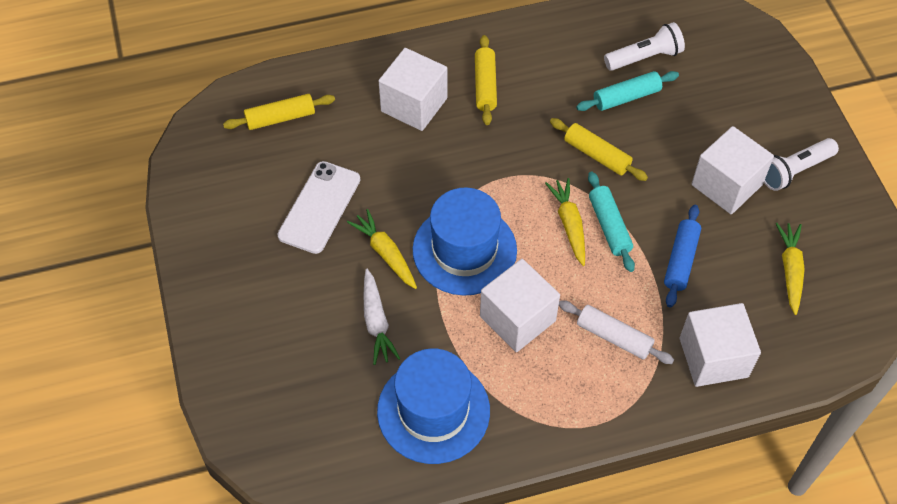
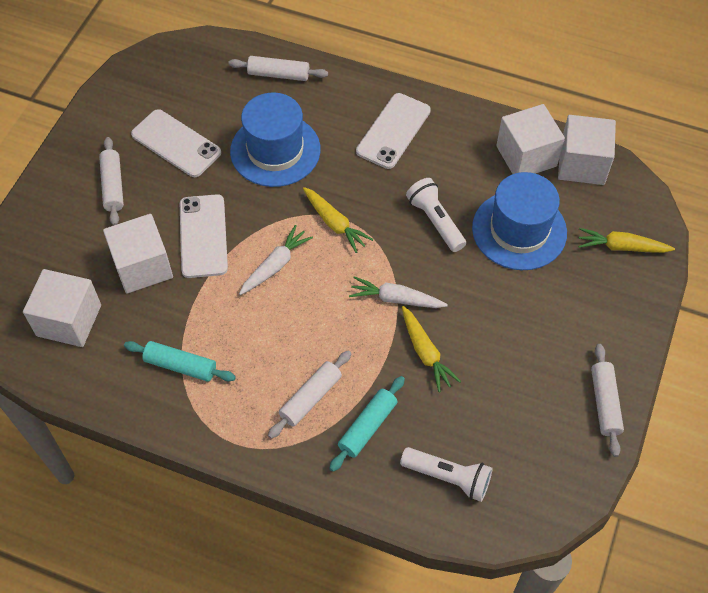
blue rolling pin: [664,205,701,307] = 1 -> none = 0
white carrot: [364,269,401,365] = 1 -> [239,225,313,295] [349,276,448,308] = 2
white phone: [278,161,360,254] = 1 -> [131,109,221,177] [180,194,228,278] [356,93,431,169] = 3
white rolling pin: [559,300,674,364] = 1 -> [99,137,124,226] [228,56,328,81] [268,350,351,439] [591,344,624,457] = 4
yellow rolling pin: [223,94,335,130] [475,35,497,125] [550,118,648,181] = 3 -> none = 0

